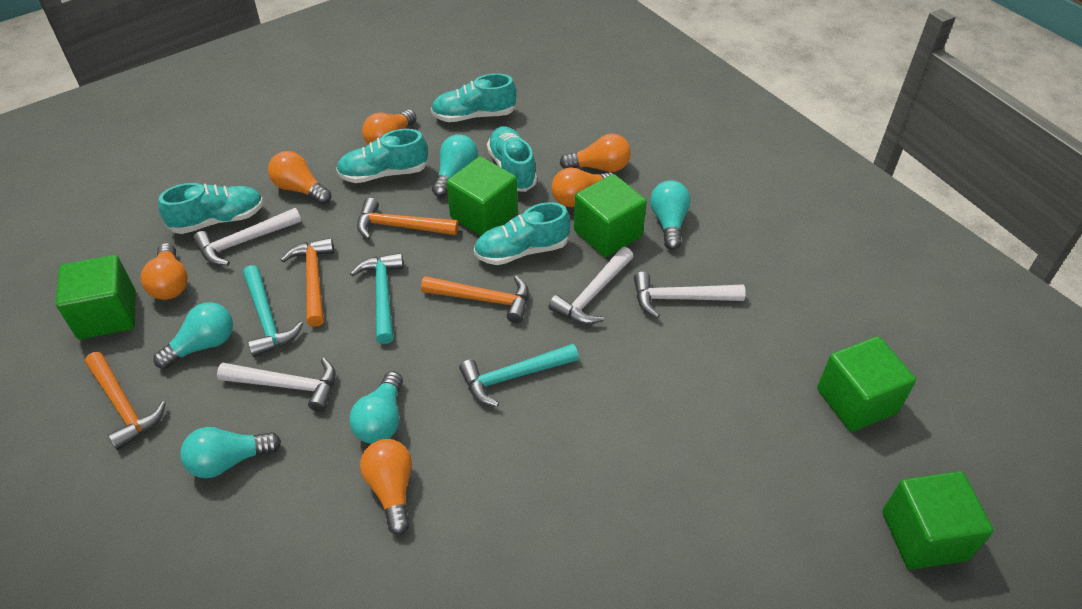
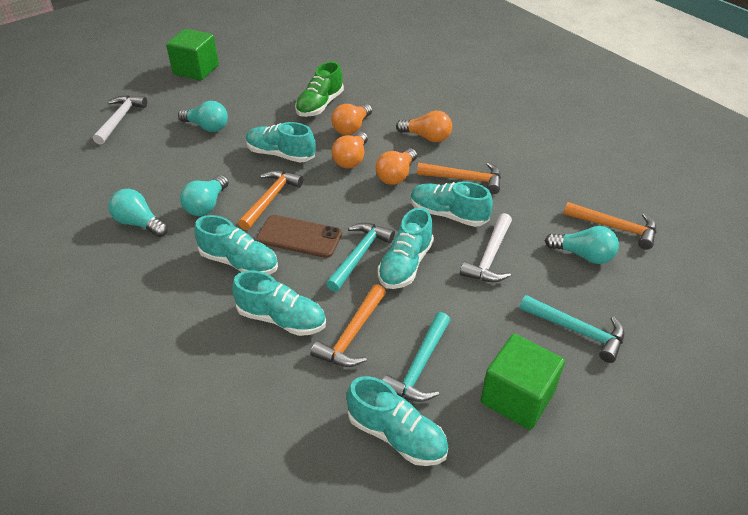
brown phone: none = 0 -> [256,215,342,258] = 1
green cube: [56,255,136,340] [447,156,518,236] [574,174,647,257] [817,336,916,432] [882,471,994,570] = 5 -> [166,29,219,80] [481,334,565,430] = 2
green shoe: none = 0 -> [295,61,344,117] = 1
orange light bulb: [141,243,188,300] [268,151,331,204] [360,439,412,535] [362,109,417,145] [551,167,613,207] [560,133,631,172] = 6 -> [332,103,372,135] [332,132,368,168] [375,148,417,185] [396,111,452,142] = 4
turquoise light bulb: [154,302,233,369] [180,427,281,478] [349,371,403,444] [432,134,478,197] [650,180,691,250] = 5 -> [109,189,168,237] [178,101,228,132] [180,175,229,216] [545,226,619,264] = 4
turquoise shoe: [158,183,264,234] [336,129,428,183] [431,73,517,122] [474,202,570,265] [487,126,537,192] = 5 -> [195,215,278,275] [232,270,326,336] [246,122,316,163] [347,376,449,466] [378,207,434,289] [410,181,493,227] = 6
white hammer: [193,208,301,265] [217,358,336,412] [548,247,634,325] [634,272,746,318] = 4 -> [93,95,147,145] [460,213,512,282] = 2

